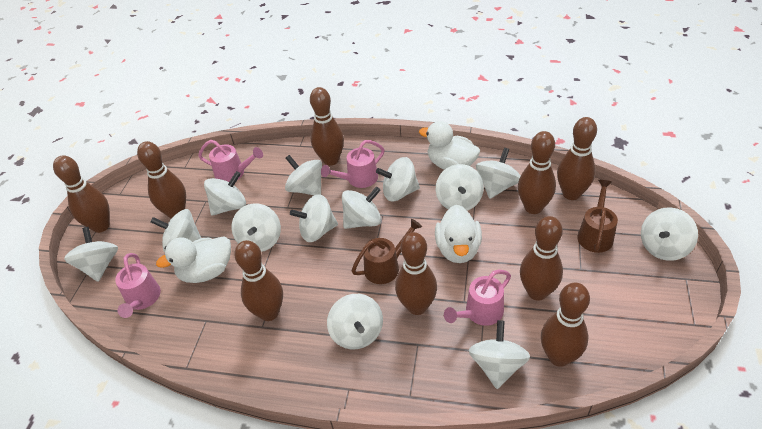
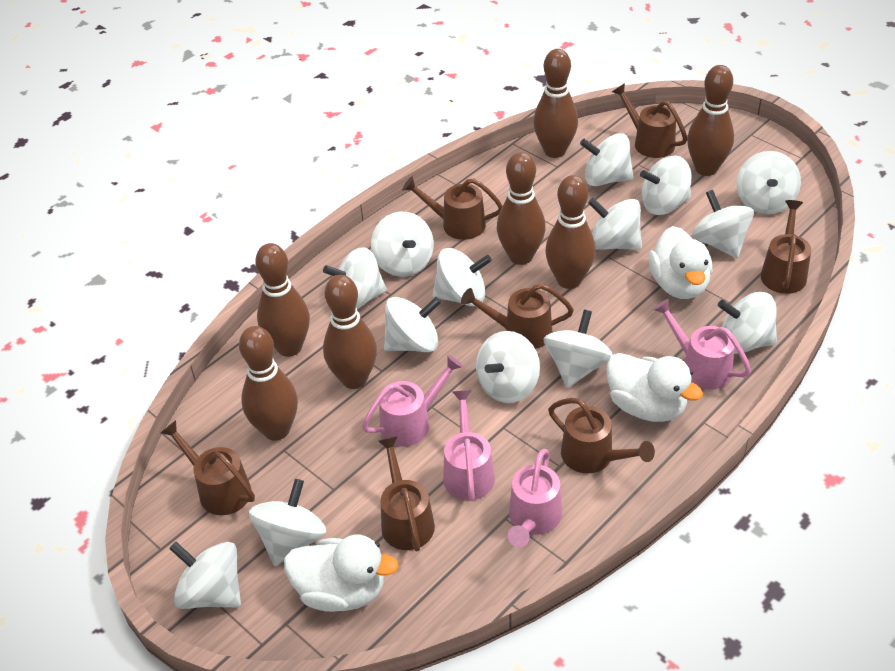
brown bowling pin: [53,155,110,233] [137,141,186,219] [234,240,283,321] [310,87,344,166] [395,232,437,315] [518,131,556,214] [520,216,563,301] [541,283,590,367] [557,117,597,200] = 9 -> [239,326,298,441] [255,243,310,357] [323,275,377,389] [497,152,546,265] [533,49,578,158] [545,175,596,289] [687,65,734,176] = 7
brown watering can: [352,219,422,284] [577,180,618,253] = 2 -> [160,420,255,515] [378,436,435,551] [402,177,503,240] [461,284,574,349] [548,398,655,473] [612,83,687,158] [761,200,811,294] = 7
white spinning top: [64,227,118,282] [151,209,201,252] [204,171,246,216] [232,203,281,252] [285,155,322,195] [290,194,338,242] [327,294,383,349] [342,187,381,229] [376,157,420,201] [436,164,484,211] [469,320,530,389] [476,148,520,199] [641,207,698,261] = 13 -> [169,542,241,609] [249,479,326,566] [323,247,387,309] [371,212,434,277] [384,297,441,352] [433,248,492,306] [476,331,540,403] [543,310,612,388] [580,133,634,186] [588,198,642,250] [640,155,692,215] [692,190,754,258] [718,292,777,354] [736,151,801,214] = 14

